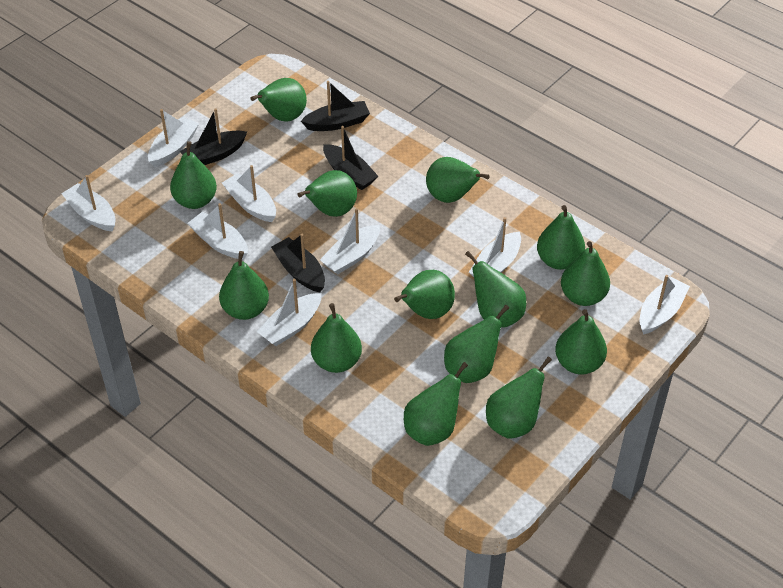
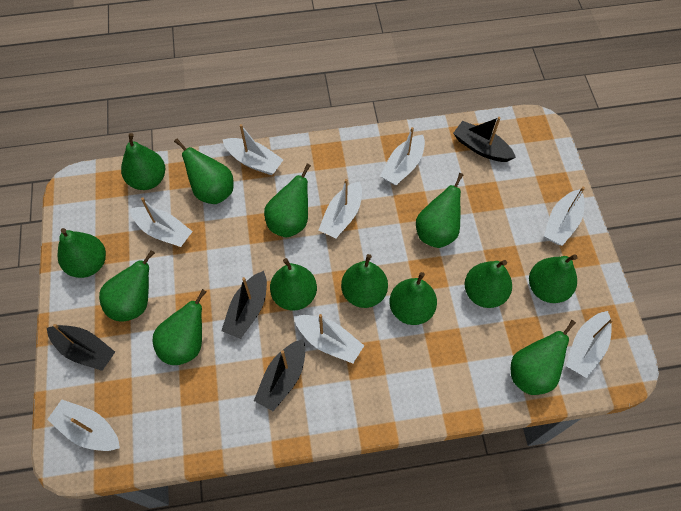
green pear: [170,141,217,209] [219,251,269,320] [250,78,307,122] [297,170,357,217] [311,303,362,373] [394,270,455,319] [404,362,468,446] [426,157,490,203] [444,305,509,383] [465,251,526,327] [486,357,552,439] [537,205,585,270] [555,309,607,374] [561,241,610,306] = 14 -> [57,228,106,278] [99,250,155,321] [121,133,165,190] [153,289,206,365] [174,139,234,204] [264,163,311,237] [270,258,317,311] [341,254,388,308] [389,272,437,325] [416,173,463,248] [464,260,512,308] [510,320,576,395] [529,254,578,303] = 13

